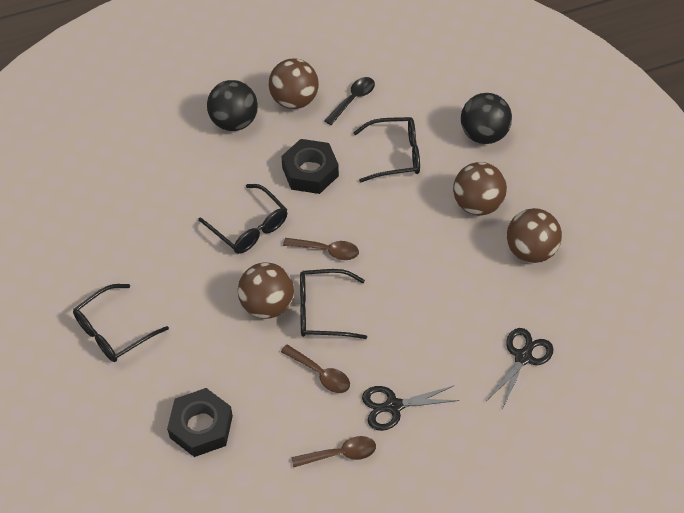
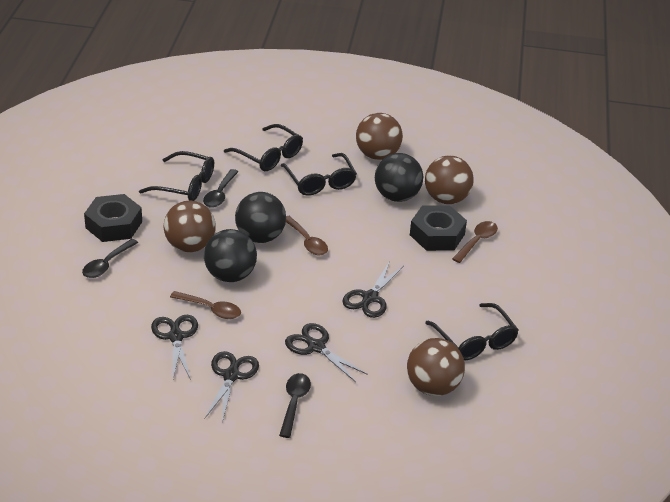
black ball: [207,80,258,131] [461,93,512,144] = 2 -> [204,229,257,282] [235,192,286,243] [375,153,423,202] = 3
black scissors: [362,385,460,431] [487,328,553,407] = 2 -> [151,315,198,380] [205,351,259,422] [285,323,368,382] [342,261,404,318] = 4
black spoon: [324,77,375,125] = 1 -> [82,239,138,278] [203,169,238,208] [279,373,311,438] = 3

